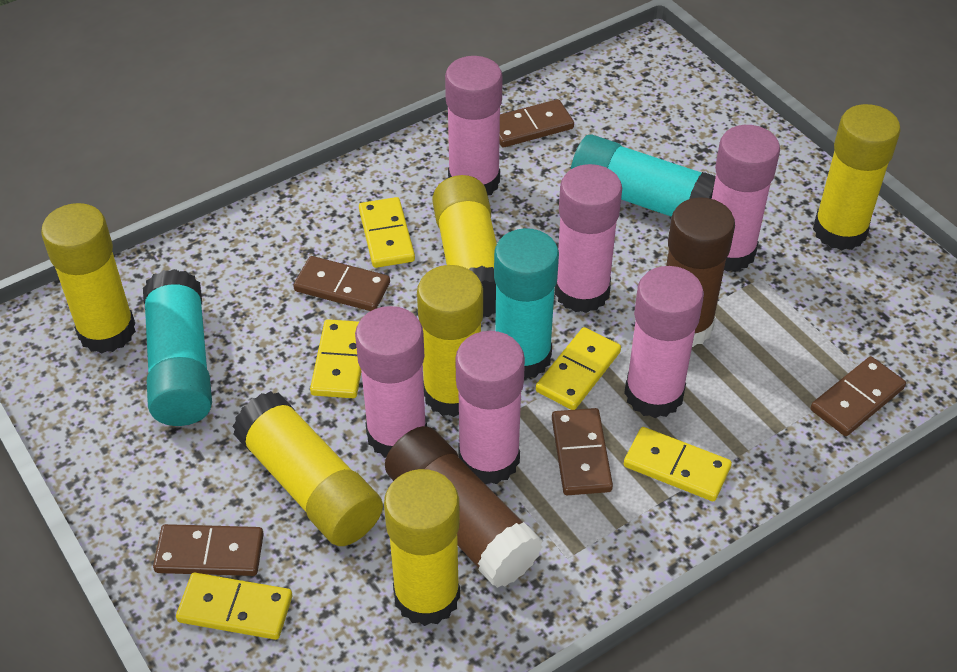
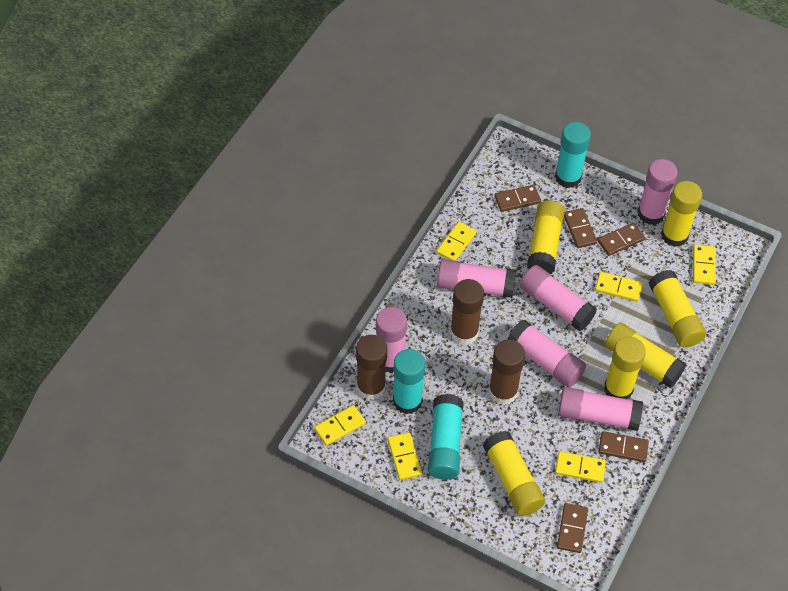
brown glue stick: [385,426,543,588] [666,197,735,347] = 2 -> [356,335,387,400] [450,279,484,345] [489,339,525,405] = 3
yellow domino: [176,573,292,640] [310,319,361,398] [359,197,415,268] [536,327,621,410] [624,427,732,501] = 5 -> [314,405,366,446] [388,432,422,480] [436,222,477,261] [555,451,606,483] [595,272,643,302] [693,245,716,285] = 6

